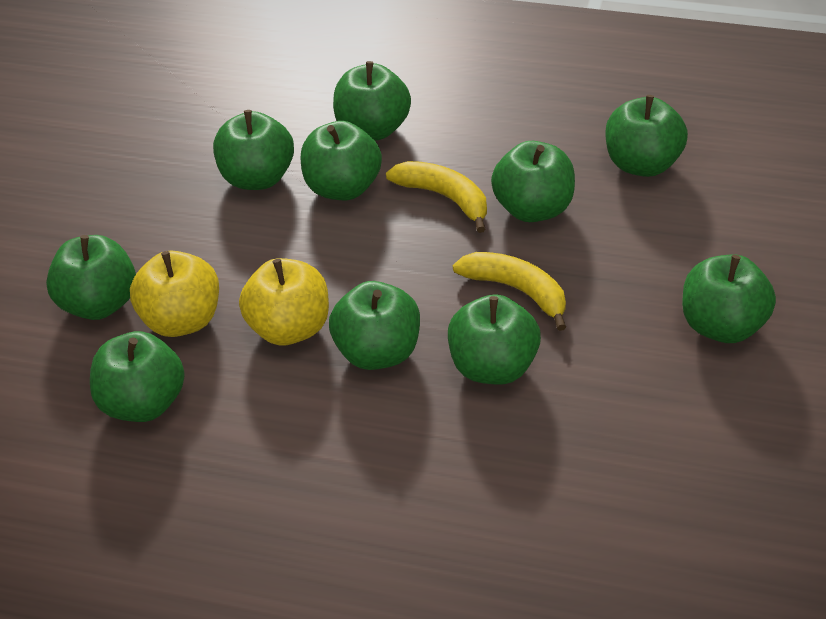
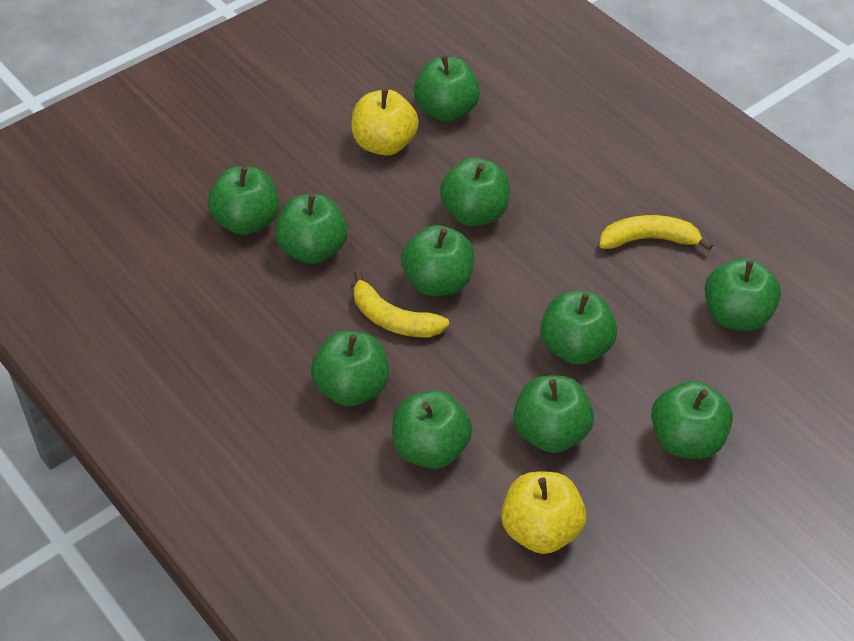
green apple: [46,235,136,320] [90,331,185,422] [213,110,294,190] [301,121,382,200] [329,281,420,370] [333,61,411,141] [448,294,541,385] [491,141,575,222] [605,95,688,177] [682,254,776,343] = 10 -> [208,166,279,235] [275,194,348,264] [311,331,389,407] [392,390,472,469] [401,225,474,296] [414,55,480,122] [440,158,510,226] [513,375,594,453] [540,291,617,365] [651,381,733,459] [705,258,781,331] = 11

